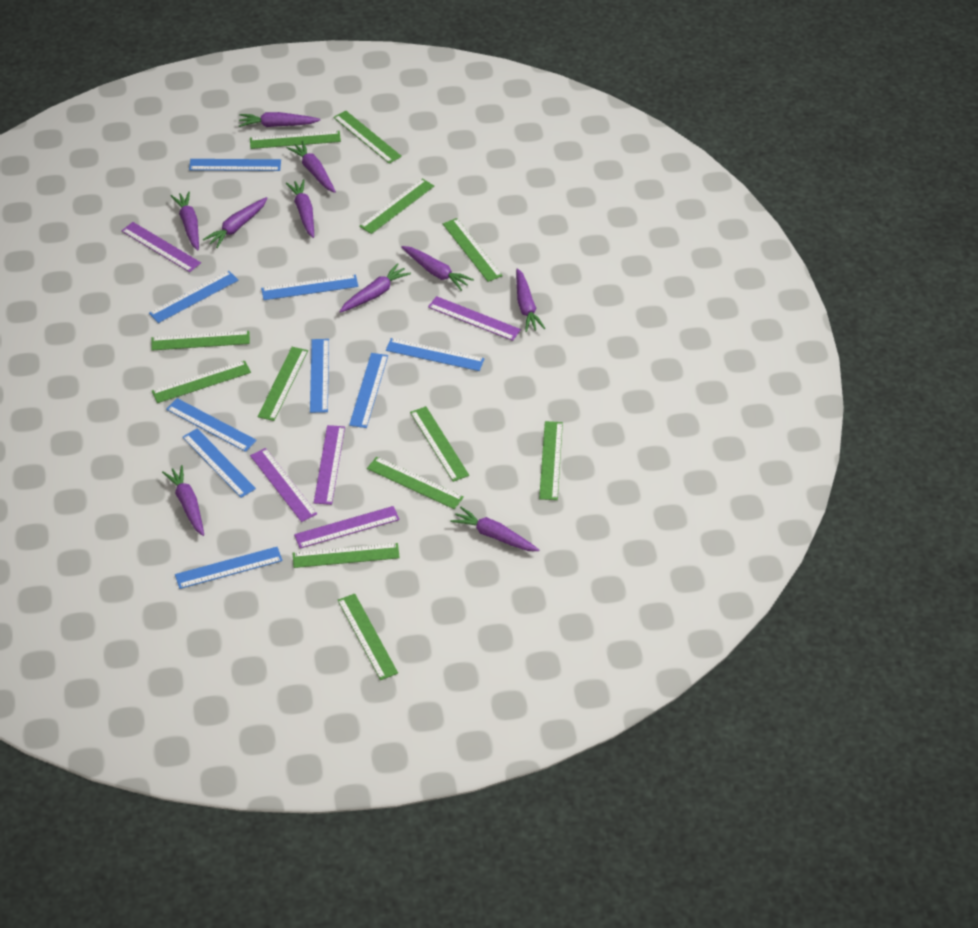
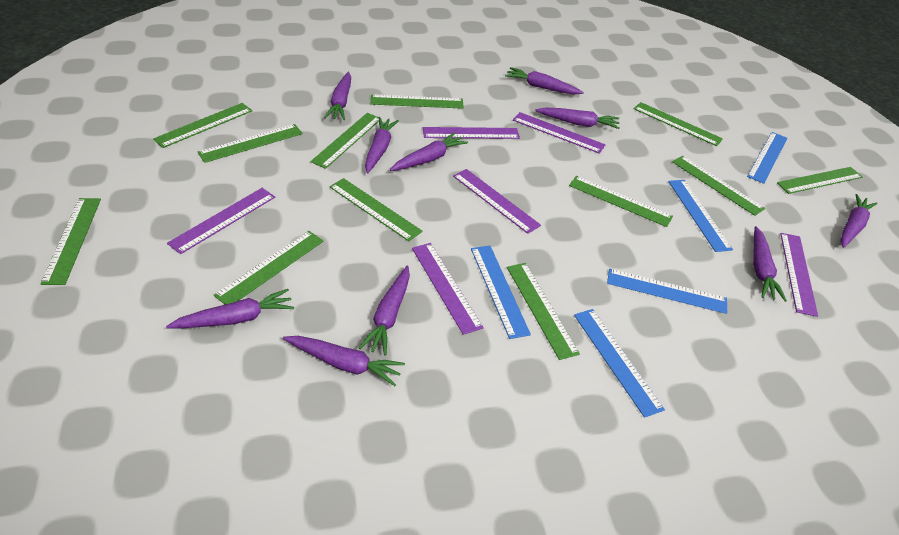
blue ruler: [149,271,238,323] [166,398,257,452] [175,547,283,589] [183,428,256,498] [189,159,281,171] [261,274,358,300] [310,339,329,413] [349,353,388,428] [386,338,484,371] = 9 -> [471,246,531,339] [574,309,665,418] [607,269,727,314] [668,180,733,252] [747,132,787,184] = 5
purple ruler: [122,222,201,272] [250,448,317,522] [294,506,400,549] [314,425,345,505] [428,296,521,341] = 5 -> [167,188,275,254] [412,243,484,335] [423,127,520,139] [453,169,541,234] [513,112,606,154] [780,233,818,317] = 6

